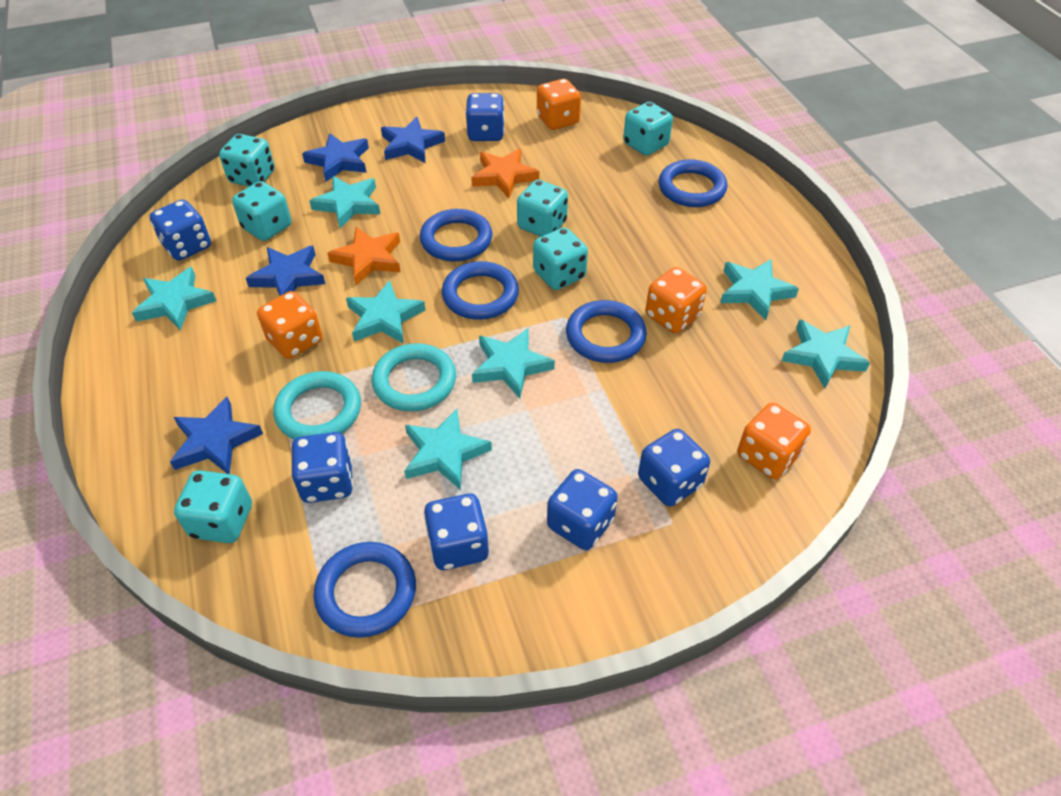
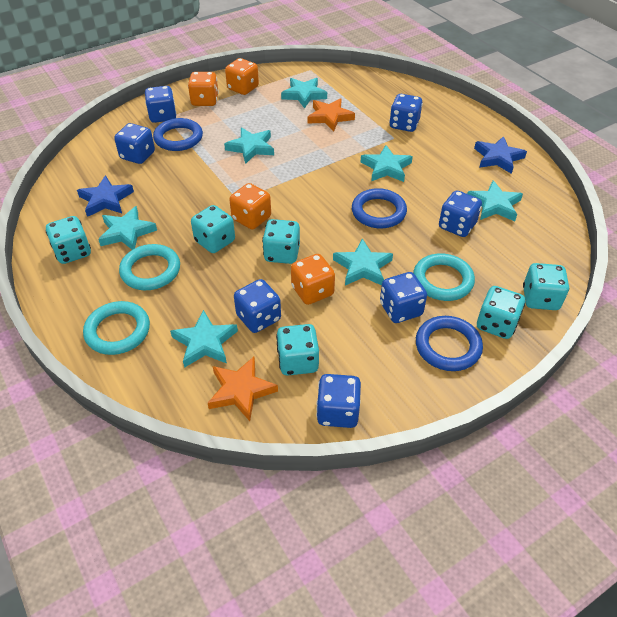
blue dice: [150,200,211,261] [292,432,353,503] [424,494,489,570] [465,93,505,141] [547,469,618,550] [638,429,710,507] = 6 -> [114,123,155,164] [145,86,177,123] [234,279,281,333] [316,374,361,428] [380,272,427,323] [389,94,423,132] [439,190,482,237] = 7
blue ring: [314,542,416,638] [420,209,492,261] [442,261,519,320] [566,300,647,363] [659,160,727,207] = 5 -> [153,118,203,151] [352,188,407,229] [416,316,483,371] = 3
blue star: [170,397,263,474] [246,246,325,296] [302,133,369,182] [381,117,445,163] = 4 -> [77,175,134,217] [474,136,527,174] = 2
turquoise ring: [273,371,361,439] [372,343,456,411] = 2 -> [83,301,150,355] [119,244,180,290] [413,254,475,301] = 3

